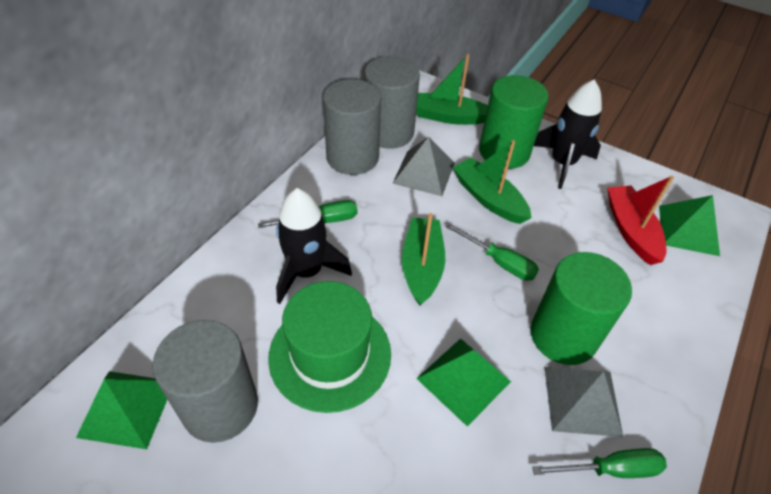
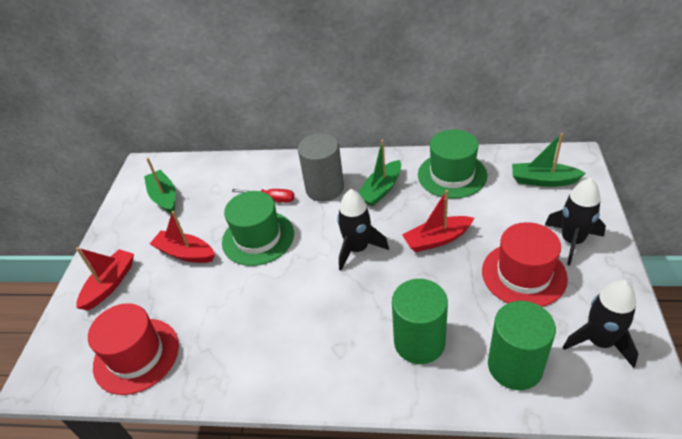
black rocket: [276,188,352,304] [534,79,602,189] = 2 -> [337,189,389,270] [545,178,606,265] [563,280,638,368] = 3
green hat: [268,281,391,413] = 1 -> [222,191,294,266] [418,130,487,199] = 2
green pyramid: [76,371,167,449] [416,338,511,426] [659,195,720,256] = 3 -> none = 0
green screwdriver: [258,200,358,228] [446,223,539,281] [532,448,667,478] = 3 -> none = 0
grey cylinder: [153,320,258,443] [323,79,381,175] [364,56,420,149] = 3 -> [298,134,344,202] = 1
grey pyramid: [392,137,455,196] [544,367,623,437] = 2 -> none = 0
red boat: [607,176,674,265] = 1 -> [76,247,134,310] [150,211,215,263] [402,190,474,252] = 3
red hat: none = 0 -> [88,303,179,395] [482,222,568,307] = 2
red screwdriver: none = 0 -> [231,189,295,203] = 1

